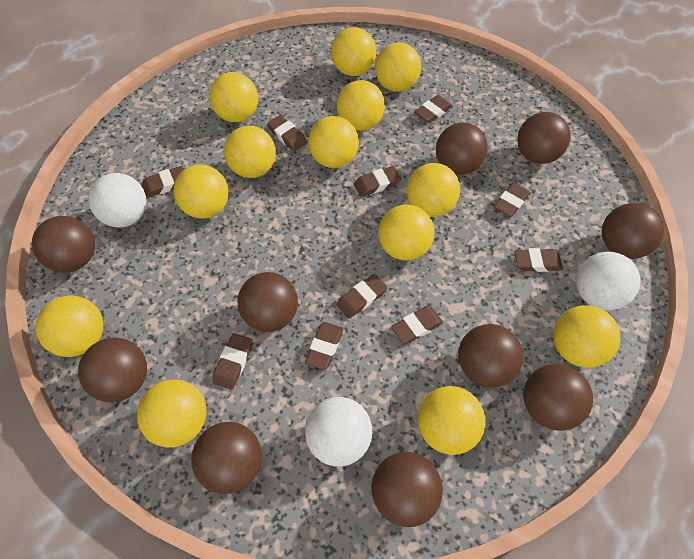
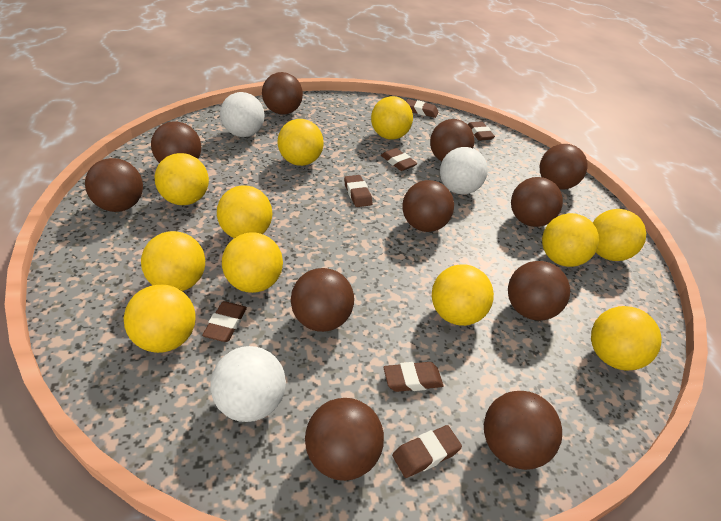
brown ball: [32,216,95,272] [78,338,147,402] [191,422,262,494] [237,272,298,332] [371,452,443,527] [436,123,488,175] [458,324,523,388] [517,112,571,164] [523,364,593,431] [602,203,664,259] = 10 -> [85,158,143,212] [151,121,201,163] [262,72,303,115] [291,268,354,332] [305,398,384,481] [402,180,454,232] [430,119,474,161] [484,391,562,470] [508,261,570,321] [511,177,563,227] [540,144,588,190] = 11
brown eraser: [141,166,183,198] [212,333,253,390] [267,115,307,151] [305,322,343,370] [337,274,387,319] [354,166,401,197] [391,306,443,344] [414,95,453,123] [494,183,530,217] [514,248,563,272] = 10 -> [202,301,247,342] [344,175,372,207] [381,148,417,171] [384,362,443,392] [392,425,462,478] [406,99,438,118] [468,121,495,140] = 7
yellow ball: [35,296,103,357] [137,380,207,448] [174,164,229,219] [209,72,258,122] [224,126,276,178] [308,116,359,168] [331,27,376,76] [337,80,385,131] [375,42,421,92] [378,204,434,260] [407,163,460,217] [418,386,486,455] [553,305,620,368] = 13 -> [124,285,196,353] [141,231,205,291] [155,153,209,205] [217,185,272,238] [222,232,283,293] [277,119,324,166] [371,96,413,140] [432,264,494,326] [542,213,599,267] [591,306,662,371] [593,209,646,261] = 11

